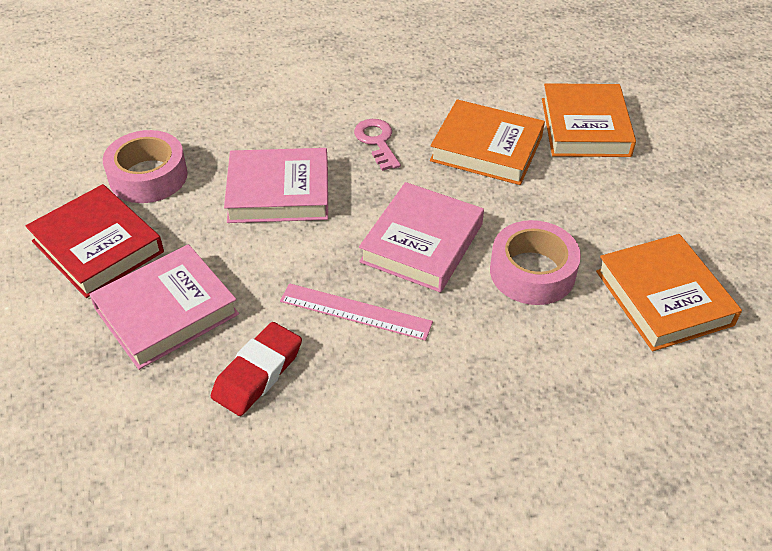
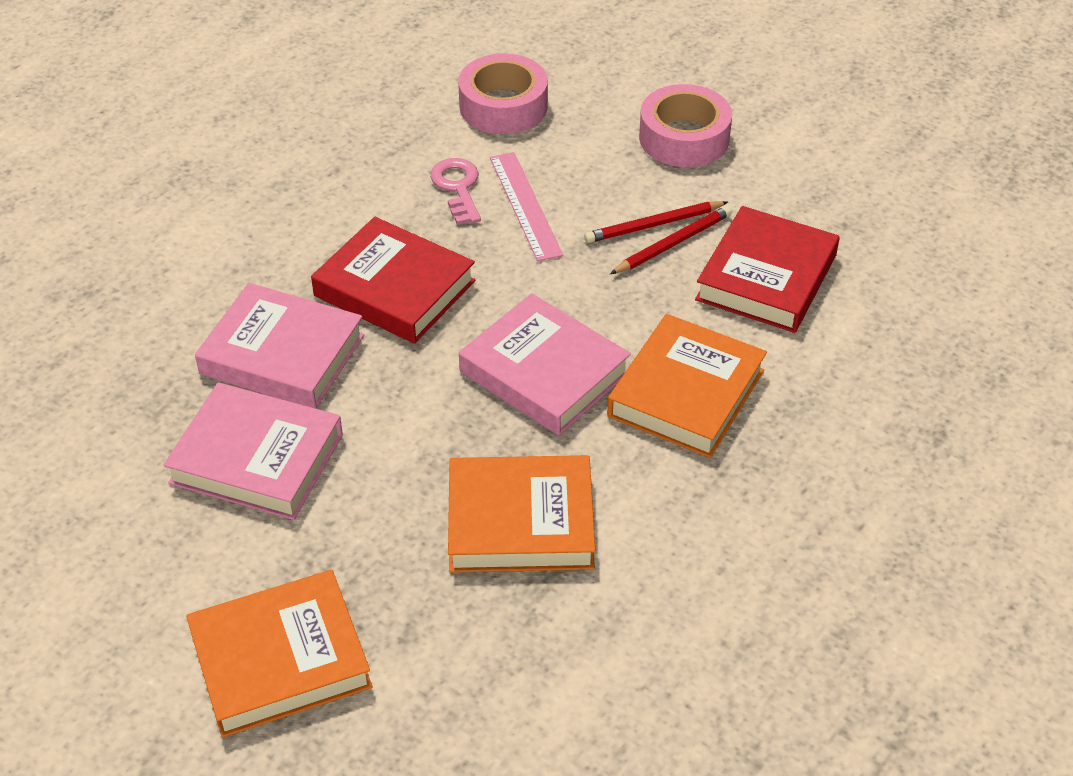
red book: [26,184,164,298] = 1 -> [311,217,475,344] [695,206,840,333] = 2
red eraser: [211,322,302,416] = 1 -> none = 0
red pencil: none = 0 -> [584,201,728,243] [610,205,732,274] = 2

